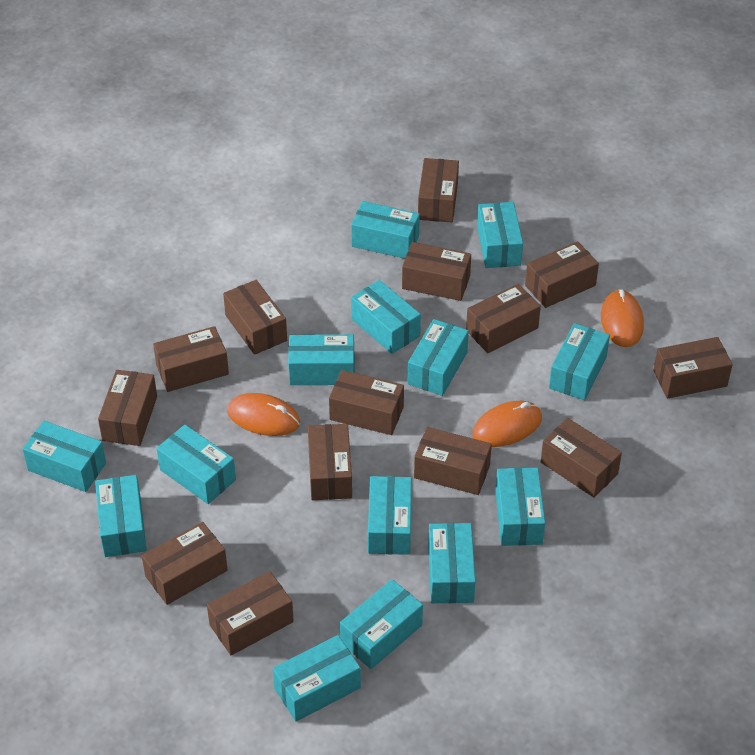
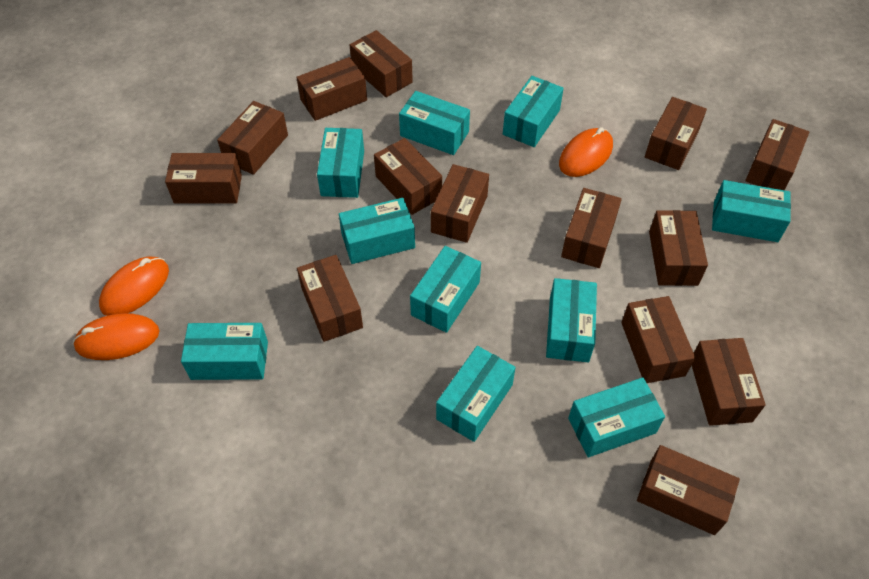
turquoise box: [23,421,106,492] [95,475,147,557] [157,425,236,504] [273,635,361,722] [288,334,355,385] [340,579,423,669] [351,201,420,259] [351,280,421,354] [368,476,412,555] [408,319,469,396] [428,523,476,603] [477,202,523,268] [495,468,545,546] [549,323,610,400] = 14 -> [181,323,268,380] [317,128,364,198] [339,198,415,264] [399,91,470,155] [410,246,481,333] [436,346,516,442] [503,76,564,147] [546,278,597,362] [568,377,665,457] [712,180,791,242] = 10

